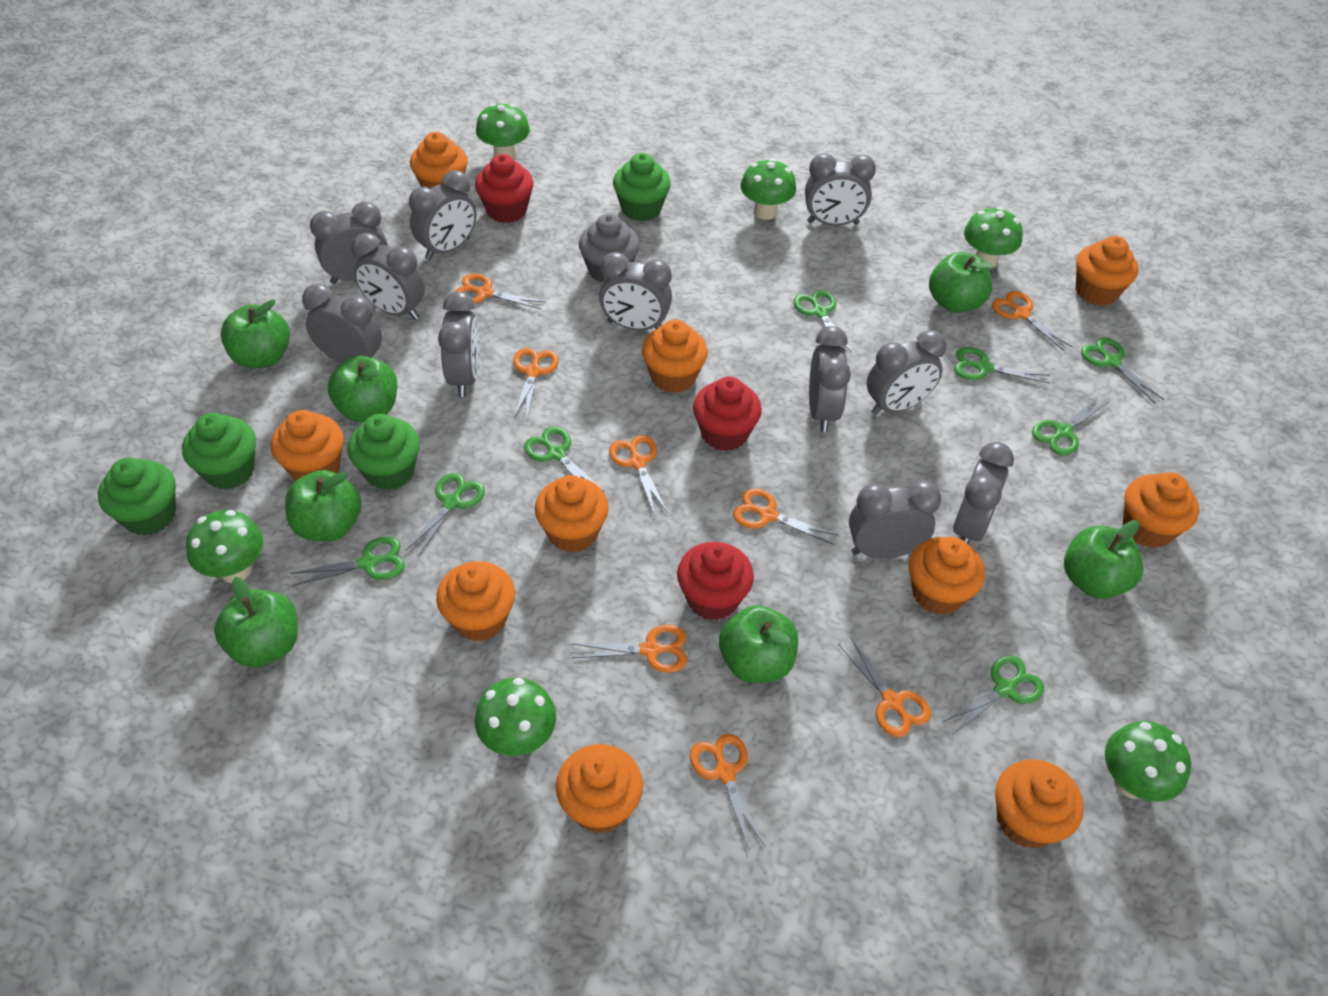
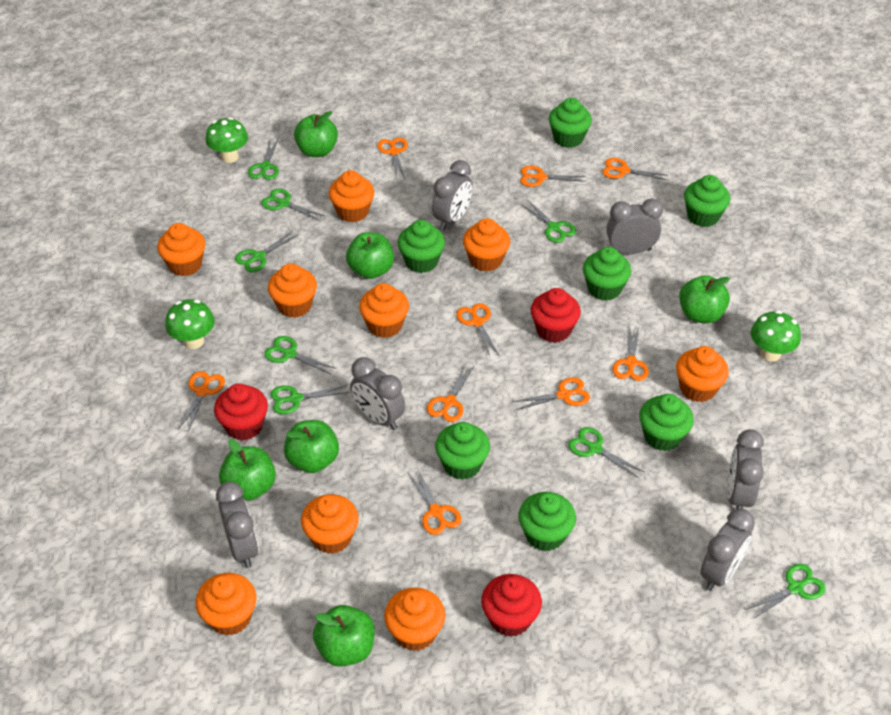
green apple: [214,577,298,667] [221,299,290,369] [285,470,361,541] [328,356,397,422] [719,605,798,683] [929,252,994,313] [1064,520,1143,599] = 7 -> [219,439,276,501] [284,420,339,473] [294,111,338,157] [313,605,375,667] [346,232,394,279] [679,275,730,324] = 6
green cupcake: [98,457,176,535] [182,413,256,490] [348,414,420,490] [613,153,671,221] = 4 -> [398,220,445,273] [435,422,490,480] [518,492,576,551] [549,98,592,148] [583,247,631,301] [639,394,694,451] [684,175,730,227] = 7
green mushroom: [186,510,263,583] [474,677,556,756] [476,103,530,160] [740,158,796,220] [964,207,1023,269] [1105,721,1191,802] = 6 -> [165,299,215,349] [205,117,248,163] [751,310,801,362] = 3
grey clock: [302,284,382,363] [310,201,388,284] [351,233,425,320] [409,170,476,260] [438,292,480,397] [599,252,672,331] [805,153,876,226] [809,326,851,432] [849,481,941,558] [867,330,946,415] [953,442,1014,544] = 11 -> [216,482,259,568] [350,357,405,430] [432,160,473,231] [606,198,663,254] [700,509,755,591] [727,429,764,509] = 6
grey cupcake: [579,214,640,283] = 1 -> none = 0
orange cupcake: [271,410,344,481] [410,132,468,188] [436,561,515,641] [535,475,609,553] [556,744,643,833] [642,320,708,393] [909,537,985,615] [995,759,1084,849] [1076,236,1138,306] [1123,472,1199,548] = 10 -> [157,223,206,276] [195,573,257,636] [268,263,317,318] [301,494,359,554] [329,170,374,222] [359,283,409,338] [384,587,445,651] [463,218,510,272] [676,346,729,402] = 9
orange scissors: [455,274,545,309] [513,348,559,418] [572,625,688,673] [609,435,668,516] [690,734,765,851] [733,488,839,545] [838,637,931,737] [992,291,1072,351] = 8 -> [178,371,225,432] [377,137,408,179] [408,468,462,535] [427,364,474,422] [456,303,499,356] [512,377,590,410] [520,166,586,187] [602,158,669,180] [613,326,649,381] = 9

